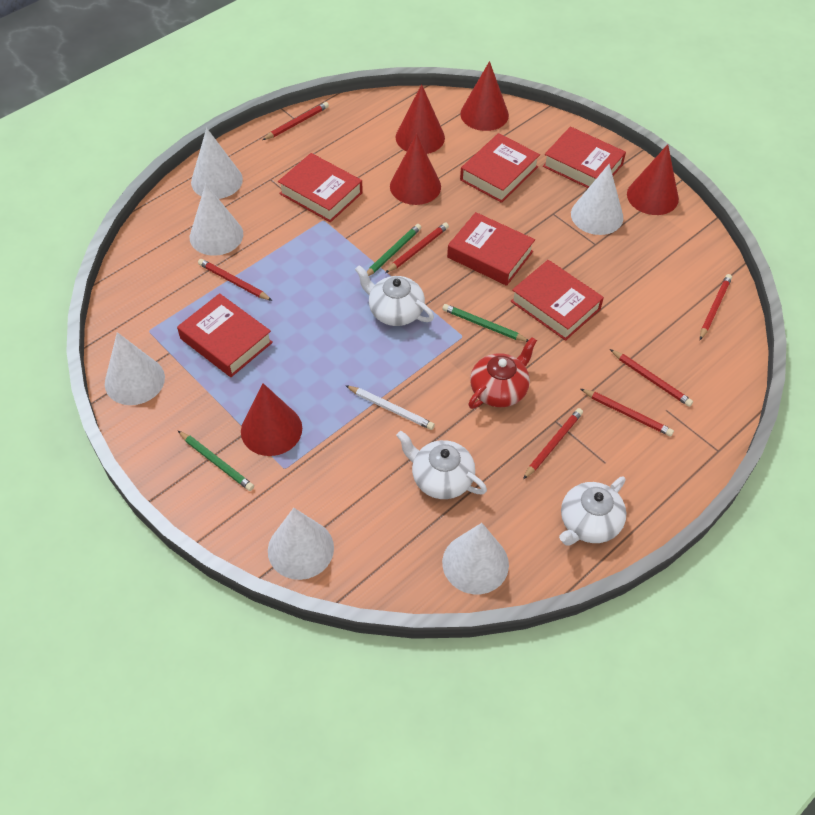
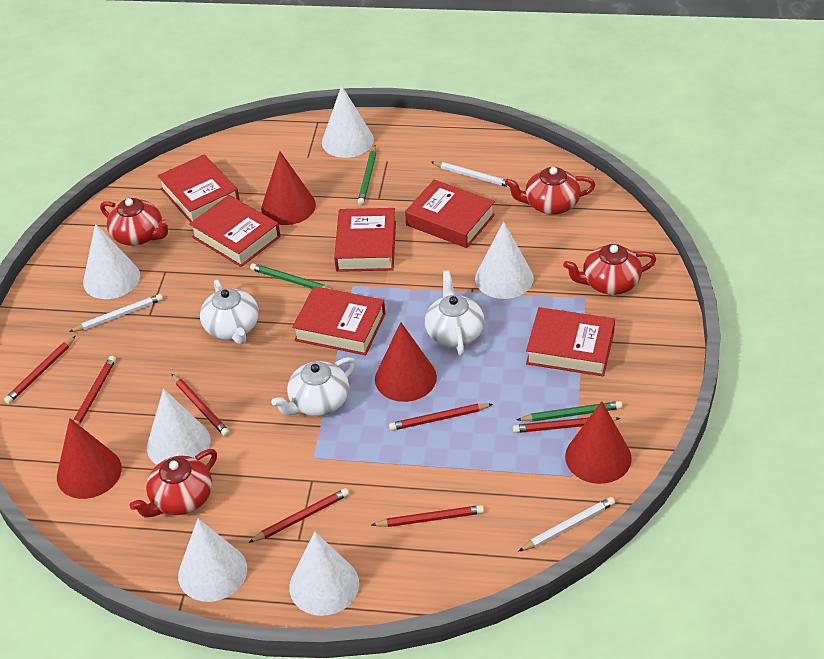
red cone: [241,383,302,456] [390,134,441,205] [396,84,445,154] [460,61,509,131] [627,144,679,215] = 5 -> [57,418,122,499] [261,151,316,225] [375,322,437,402] [565,401,632,484] = 4
red teapot: [468,337,537,409] = 1 -> [100,198,170,246] [130,449,217,518] [505,167,595,215] [563,244,656,295] = 4
white pencil: [345,385,435,430] = 1 -> [69,294,163,332] [431,161,510,188] [518,497,615,552] = 3

